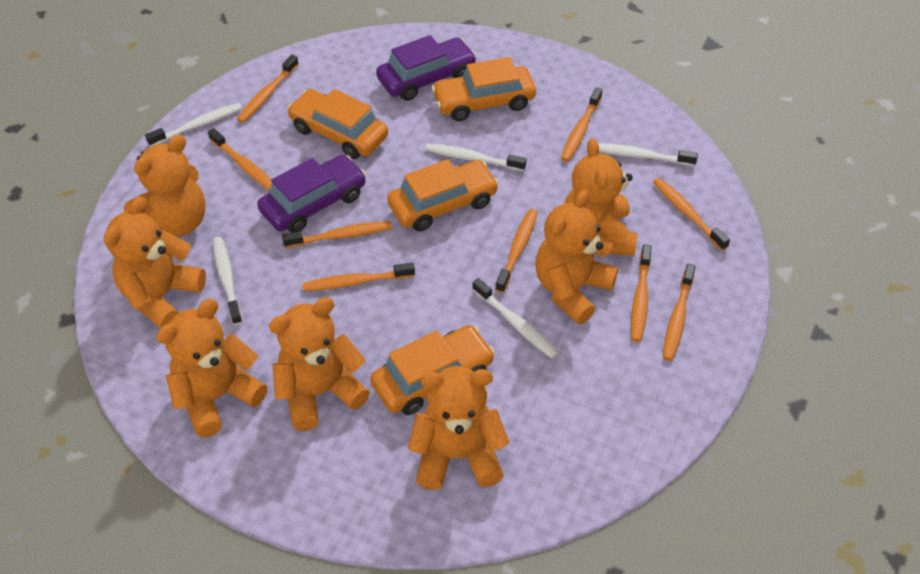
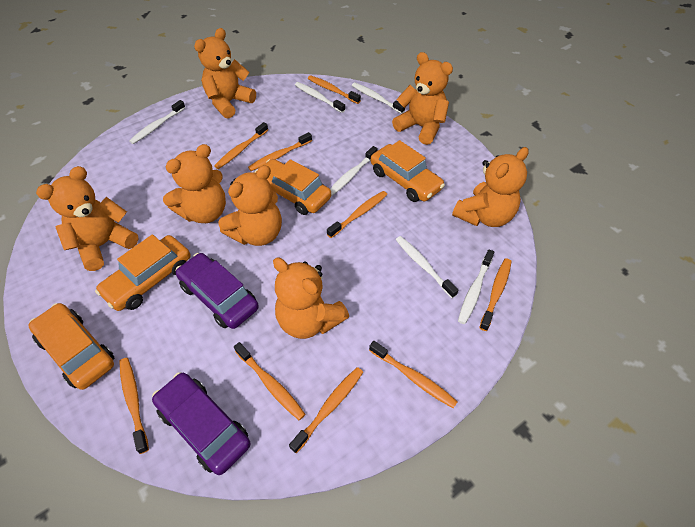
white toothbrush: [145,103,242,147] [213,237,242,325] [425,143,527,171] [472,278,558,359] [598,143,698,166] = 5 -> [129,100,185,144] [295,82,345,113] [330,146,377,196] [352,83,405,114] [396,236,458,298] [458,250,494,324] = 6

